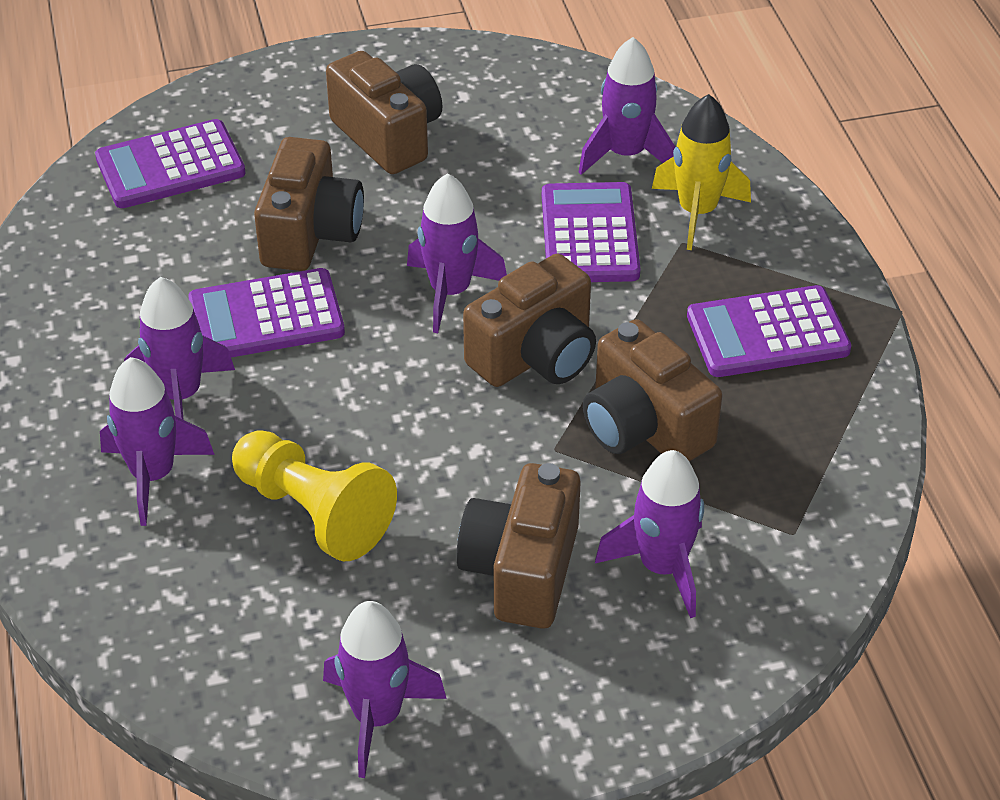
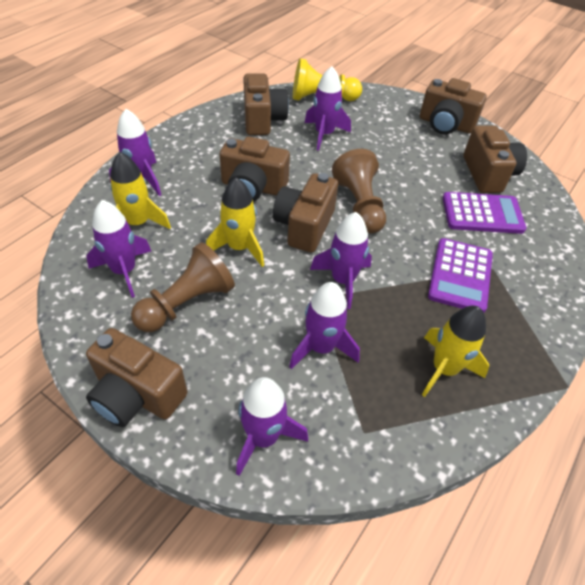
brown camera: [254,137,364,271] [326,51,442,174] [456,463,581,629] [463,254,596,387] [583,319,722,462] = 5 -> [86,328,187,427] [220,136,290,202] [243,73,289,135] [273,173,338,253] [420,78,487,135] [464,125,527,193] = 6
brown pawn: none = 0 -> [131,242,235,332] [332,149,386,234] = 2
purple calculator: [95,119,246,208] [188,268,345,357] [542,182,640,282] [687,285,851,377] = 4 -> [428,238,493,313] [443,192,526,234] = 2
yellow rocket: [652,94,751,250] = 1 -> [110,152,171,229] [206,177,264,267] [422,306,489,397] = 3

